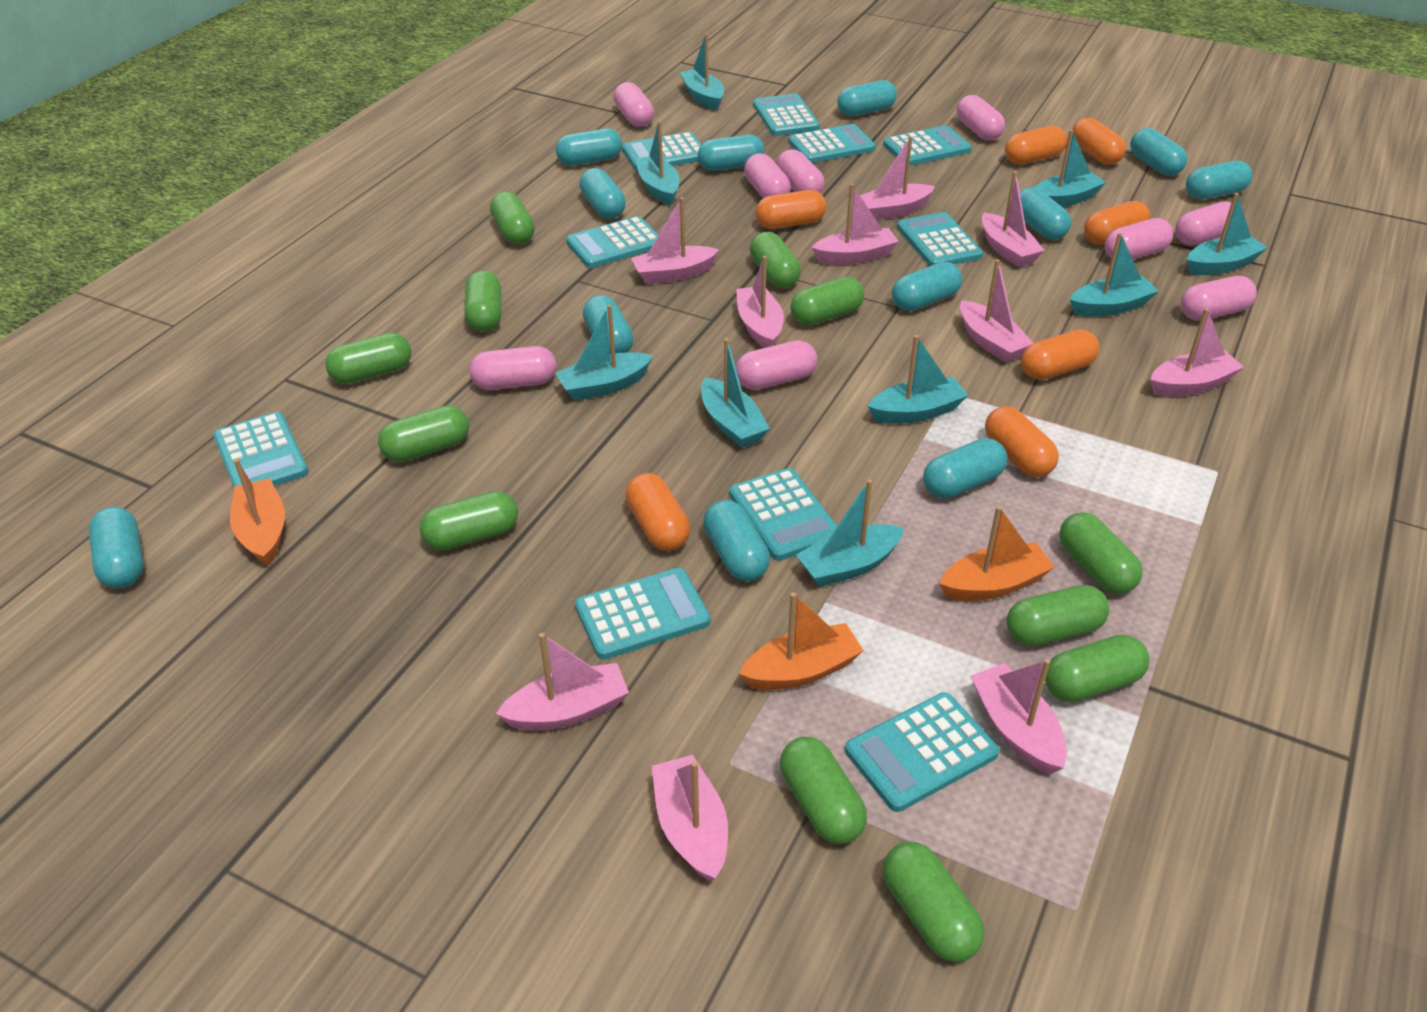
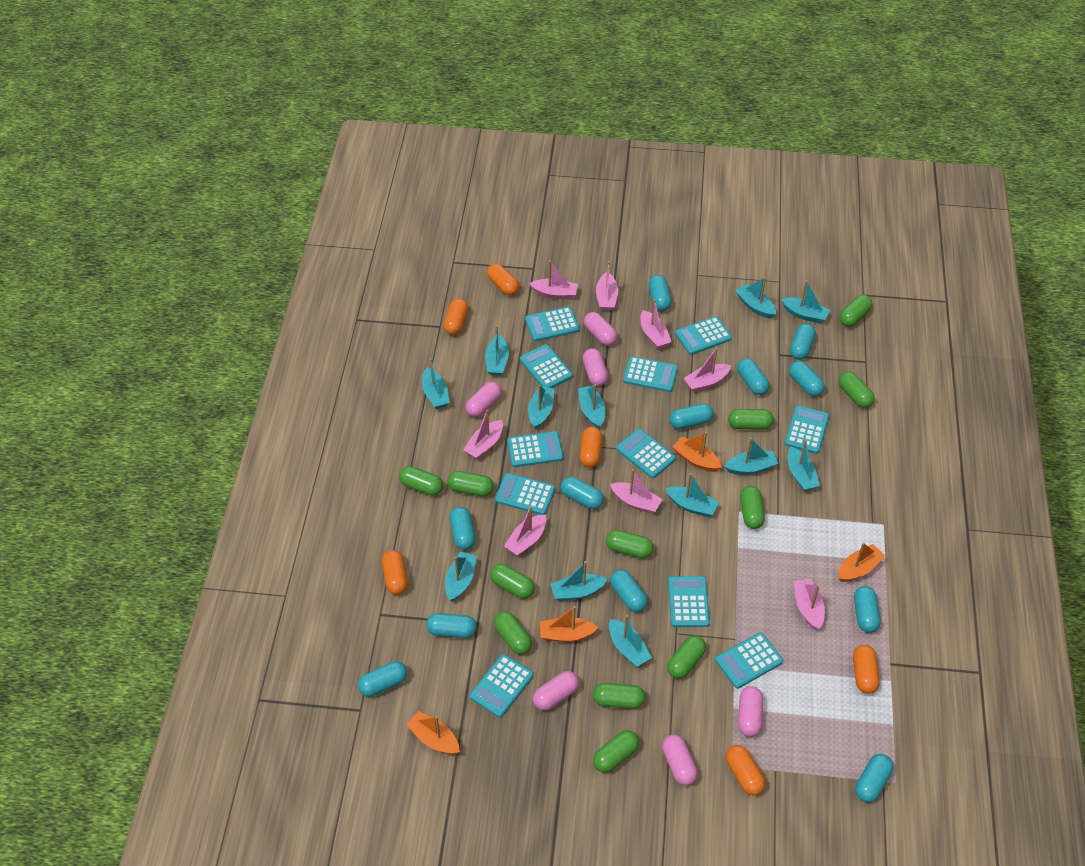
orange boat: [230,459,285,566] [739,592,864,690] [939,506,1054,601] = 3 -> [406,711,460,754] [540,606,598,642] [673,432,722,472] [838,542,885,582] = 4
orange capsule: [625,473,690,551] [755,190,826,229] [985,406,1059,477] [1005,126,1067,165] [1021,330,1099,380] [1072,118,1126,165] [1084,201,1150,245] = 7 -> [382,550,408,595] [443,299,468,335] [487,263,519,296] [580,426,602,468] [726,745,765,796] [853,645,880,694] = 6
pink boat: [496,633,629,730] [631,197,719,284] [652,755,728,882] [736,256,784,348] [812,183,899,264] [860,136,935,220] [960,259,1033,362] [970,659,1067,774] [982,171,1045,267] [1151,308,1244,396] = 10 -> [463,410,503,459] [504,506,546,556] [529,260,578,299] [596,261,619,311] [610,469,663,514] [641,299,672,349] [684,348,731,392] [794,579,825,630] = 8
pink capsule: [469,346,556,390] [614,82,654,127] [736,340,817,390] [744,153,791,198] [777,149,825,194] [957,95,1005,141] [1104,218,1173,259] [1175,202,1231,246] [1180,276,1257,321] = 9 -> [466,382,502,417] [533,671,579,711] [583,348,608,386] [584,312,618,346] [662,734,698,786] [738,686,763,737] = 6
turquoise boat: [555,304,653,401] [635,121,680,205] [680,33,724,110] [701,338,770,448] [796,479,904,587] [868,335,968,424] [1034,130,1106,207] [1070,232,1158,316] [1187,193,1267,275] = 9 -> [422,358,450,409] [445,552,477,602] [485,325,509,376] [528,385,554,430] [550,561,608,601] [578,384,606,429] [609,615,652,667] [666,473,719,517] [724,438,778,475] [736,277,776,319] [781,280,830,323] [788,439,820,491] = 12
turquoise calculator: [213,412,308,487] [566,216,659,268] [575,568,711,660] [622,132,702,172] [729,468,837,561] [753,93,820,136] [789,124,875,163] [845,692,999,812] [883,125,972,166] [897,212,983,266] = 10 -> [470,654,534,717] [495,473,555,515] [507,431,563,467] [520,344,573,388] [525,307,580,342] [616,429,676,478] [623,356,678,392] [668,576,710,627] [675,316,732,355] [715,632,783,689] [785,405,829,454] = 11

